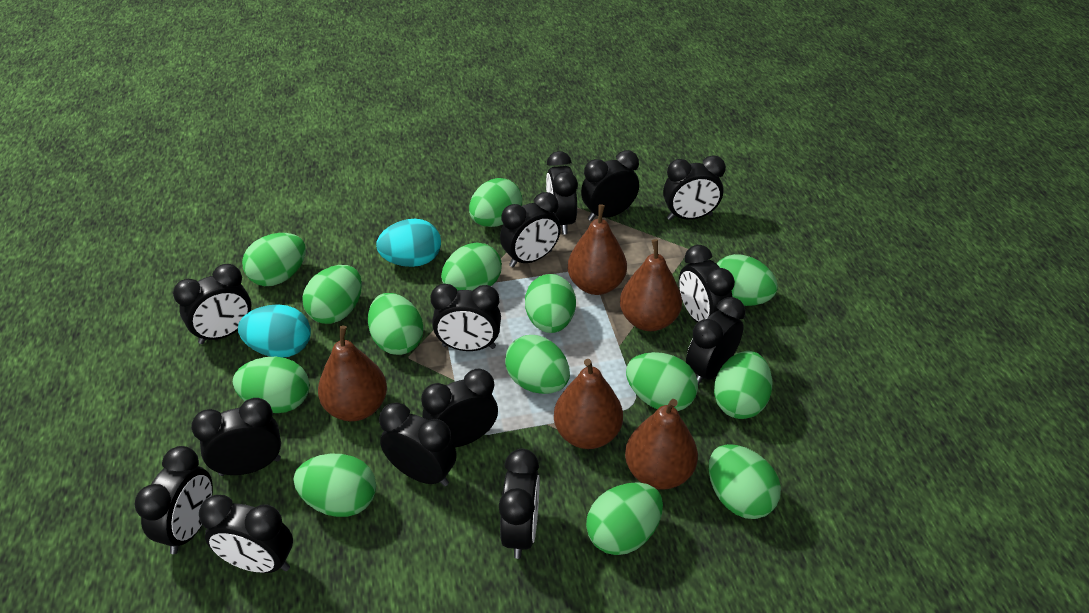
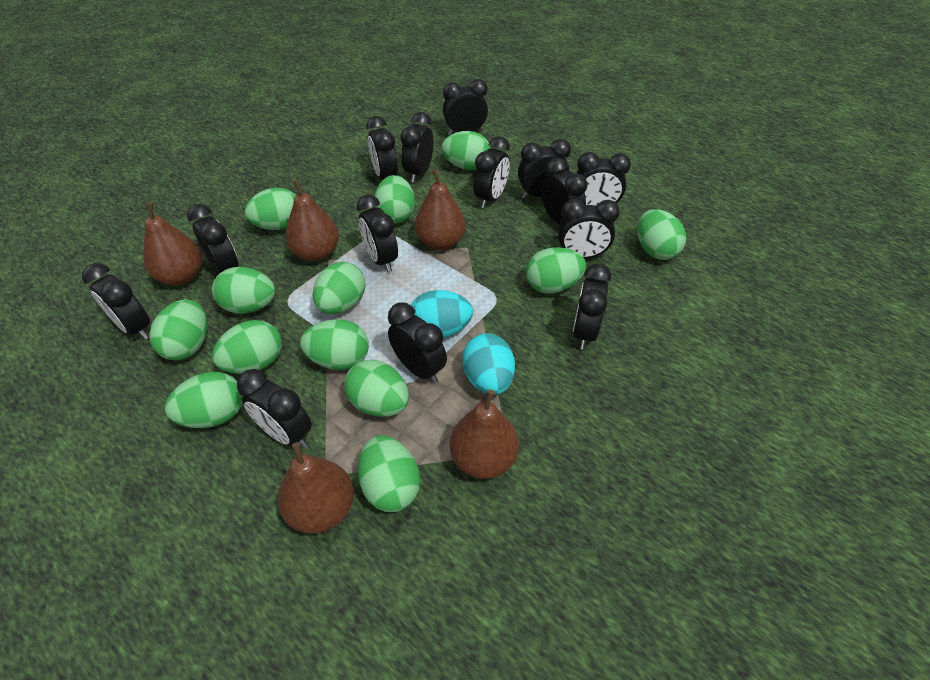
green egg: [233,357,309,413] [242,233,306,286] [294,454,376,517] [302,265,362,324] [368,293,423,355] [441,243,502,291] [469,178,522,227] [505,335,570,394] [525,274,576,333] [586,482,663,555] [626,352,698,411] [709,444,781,519] [714,351,772,419] [717,254,778,306] = 14 -> [149,299,207,360] [165,372,243,428] [212,267,275,314] [212,320,281,374] [245,188,296,230] [300,319,369,370] [313,262,365,314] [344,359,409,417] [358,435,420,512] [375,175,415,223] [441,131,491,170] [526,247,586,294] [637,209,686,260] = 13

